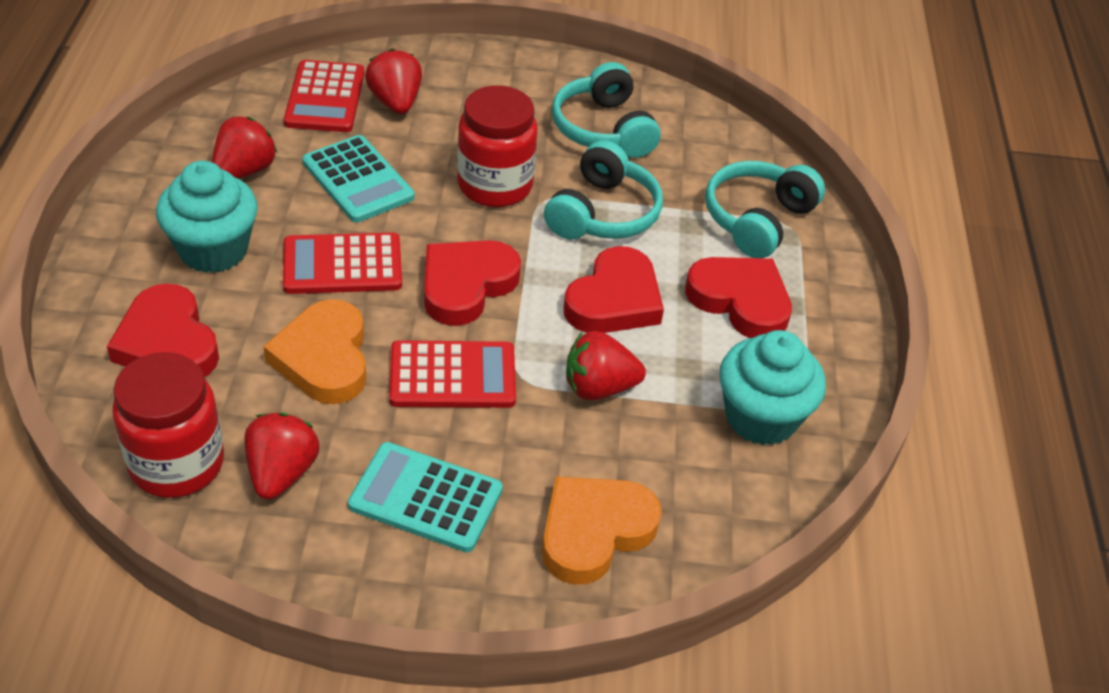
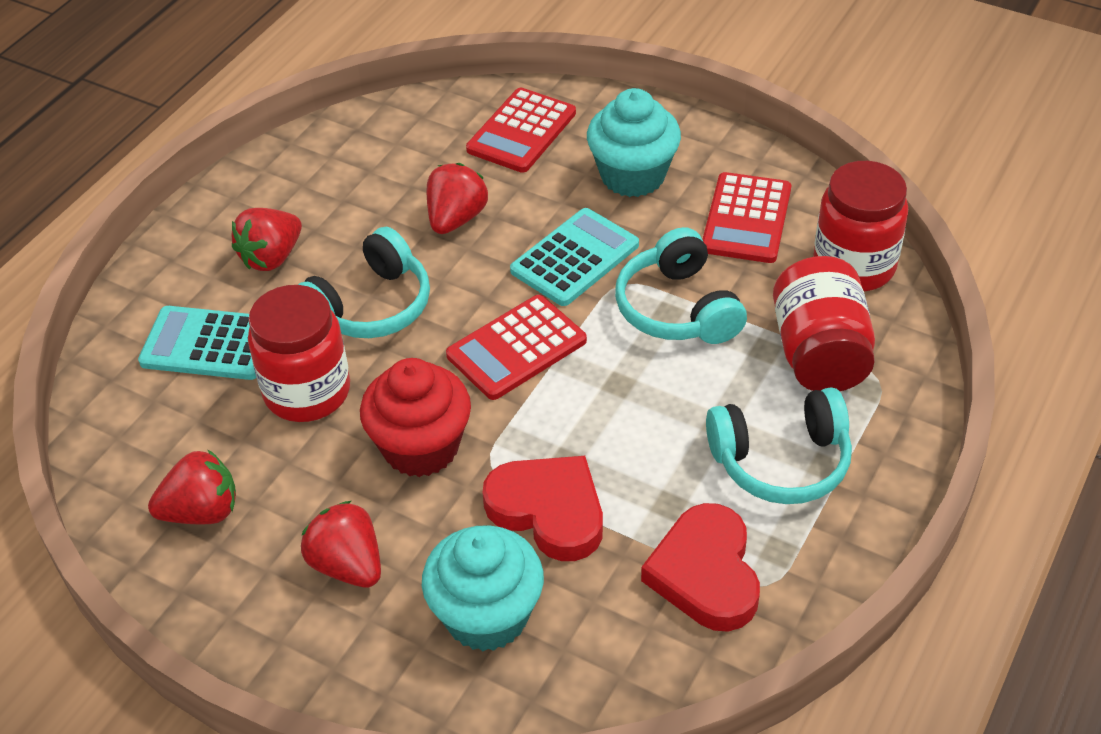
orange heart: [263,299,366,404] [542,476,662,585] = 2 -> none = 0
red cupcake: none = 0 -> [360,358,471,477] = 1
red heart: [107,283,219,377] [424,240,521,326] [564,246,664,333] [685,257,792,338] = 4 -> [482,456,603,561] [641,503,760,631] = 2
red jar: [112,352,224,498] [457,85,538,207] = 2 -> [248,285,350,422] [773,256,875,391] [813,161,908,292] = 3

